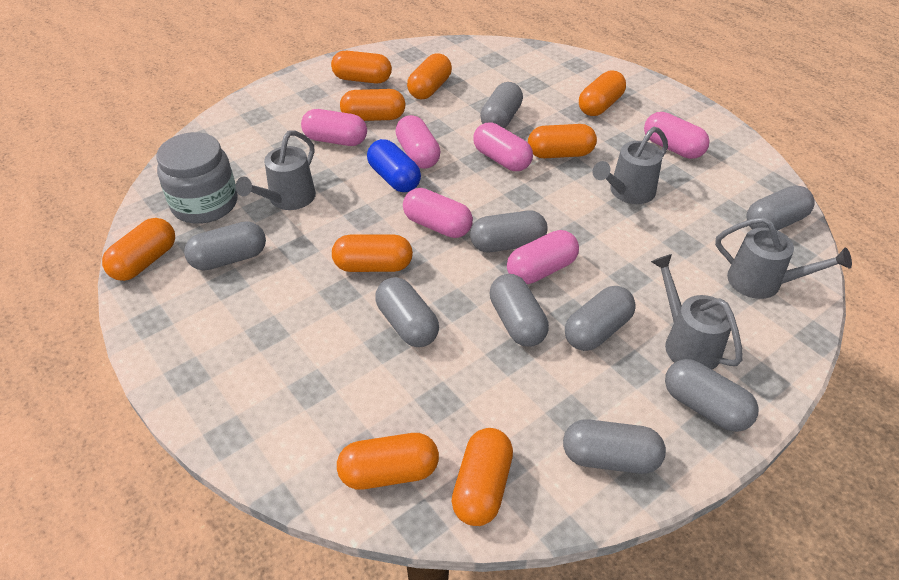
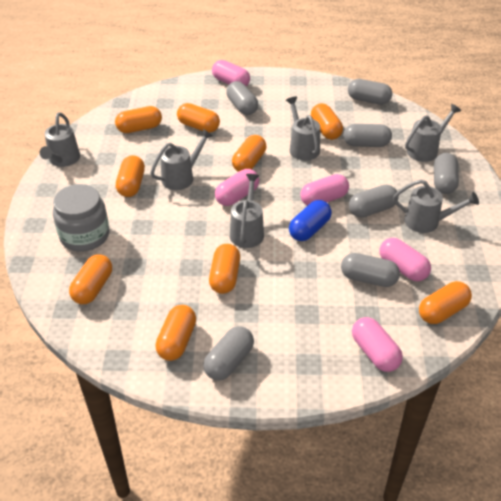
grey capsule: [184,221,266,271] [375,277,439,347] [470,210,548,252] [480,82,523,128] [490,274,549,347] [563,419,666,474] [565,286,636,351] [665,359,759,432] [746,185,815,230] = 9 -> [203,326,254,380] [226,81,258,115] [341,253,400,287] [343,124,392,147] [348,79,392,105] [349,185,398,218] [434,153,459,194] = 7
grey watering can: [236,130,316,210] [593,127,668,204] [651,254,743,370] [715,217,852,299] = 4 -> [40,113,80,167] [150,129,213,190] [230,174,264,248] [286,97,320,160] [393,179,479,233] [405,104,461,162] = 6
pink capsule: [301,109,367,146] [396,115,441,169] [403,188,473,238] [473,122,533,171] [507,230,579,284] [644,112,709,159] = 6 -> [212,60,250,86] [215,169,259,206] [300,174,349,206] [352,317,403,372] [379,238,431,281] = 5

